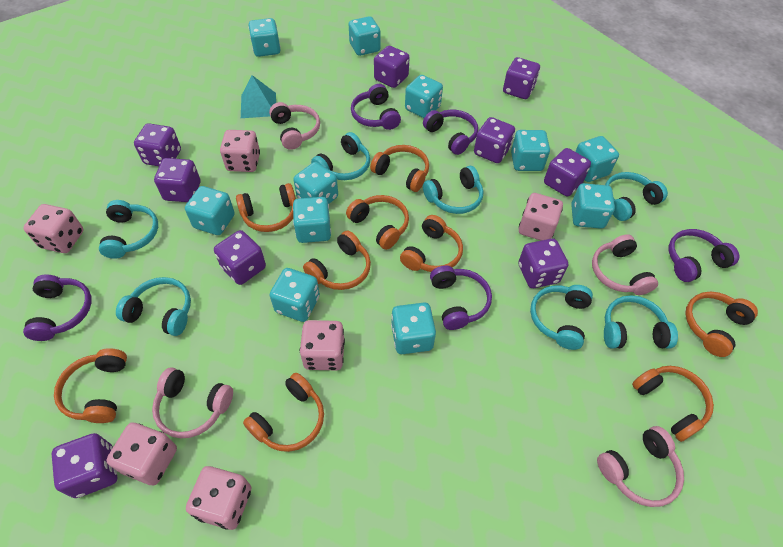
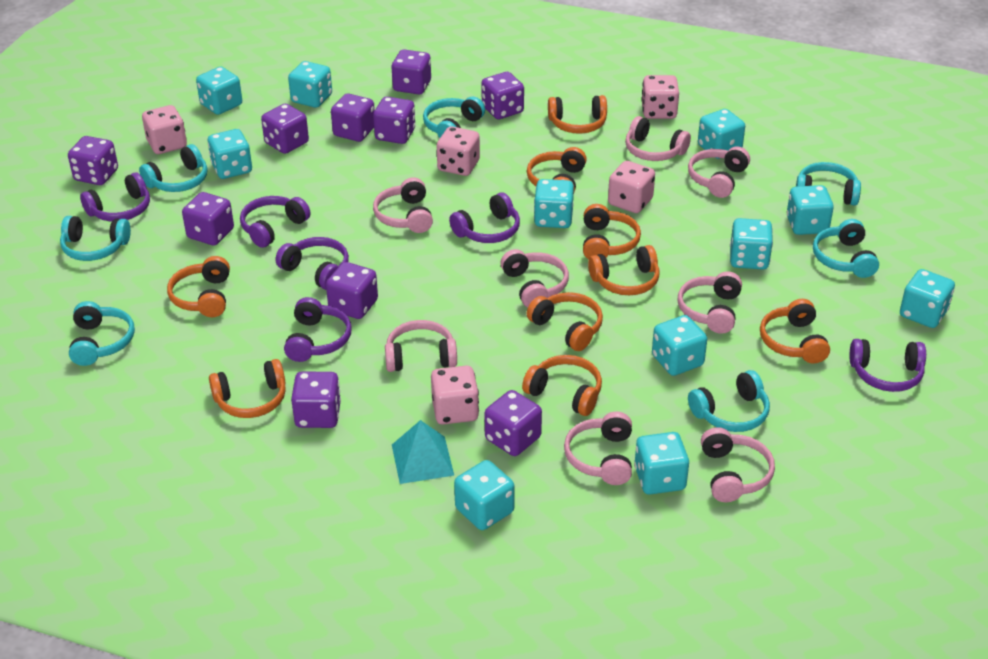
pink dice: [23,204,84,253] [106,422,177,485] [186,466,252,530] [220,130,260,172] [300,320,345,370] [519,193,563,241] = 6 -> [142,105,187,154] [431,365,479,424] [437,126,480,176] [608,161,655,213] [641,75,679,119] = 5
pink headphones: [152,367,233,438] [269,102,320,150] [592,234,658,295] [597,426,684,507] = 4 -> [373,177,433,233] [385,320,457,372] [500,249,569,307] [564,412,632,485] [625,116,691,161] [678,271,742,334] [688,146,750,198] [701,427,775,502] = 8
purple dice: [52,433,117,498] [134,123,181,166] [154,158,200,202] [214,230,266,285] [374,46,410,88] [474,117,515,163] [503,57,540,99] [518,239,568,288] [544,148,591,197] = 9 -> [68,136,118,185] [182,192,234,245] [261,104,309,154] [291,372,341,428] [326,262,378,319] [331,93,375,142] [373,97,415,144] [392,49,431,94] [481,72,524,119] [484,390,542,456] = 10
purple headphones: [23,274,92,341] [351,84,401,130] [423,110,478,155] [430,266,492,330] [669,229,739,282] = 5 -> [80,172,150,222] [240,196,311,248] [276,237,349,290] [284,297,351,362] [449,192,520,243] [849,339,926,392] = 6

